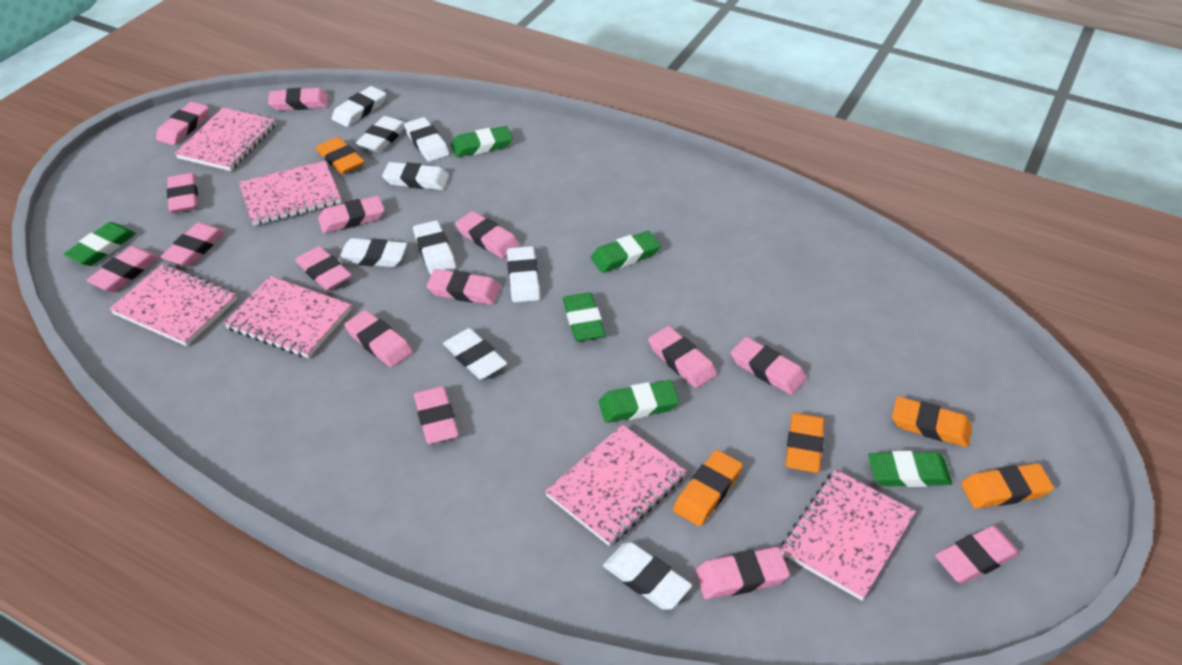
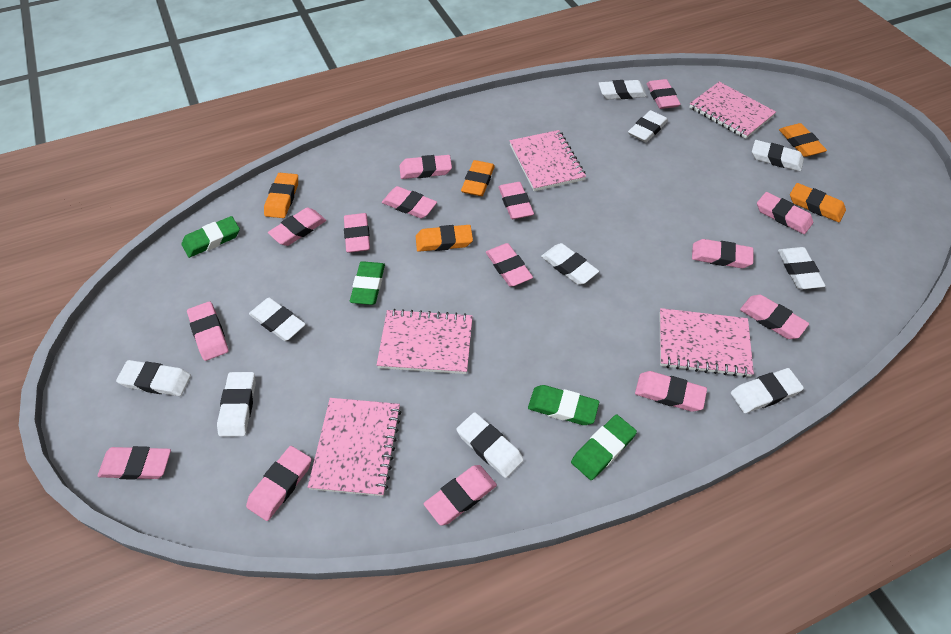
green eraser: [64,222,136,266] [451,126,513,157] [563,293,606,342] [591,231,661,273] [599,380,679,423] [868,451,952,487] = 6 -> [182,216,240,258] [350,261,385,305] [528,385,599,425] [571,414,637,480] = 4
pink notebook: [109,264,237,346] [175,108,276,171] [224,276,351,358] [239,161,341,226] [545,425,687,546] [780,469,916,601] = 6 -> [308,398,402,496] [377,309,473,374] [509,130,586,191] [659,308,754,378] [689,82,776,139] = 5
white eraser: [332,86,386,127] [338,238,407,267] [356,116,405,152] [382,162,449,190] [404,117,449,162] [413,220,456,275] [443,328,507,380] [507,246,540,302] [603,542,692,610] = 9 -> [116,360,191,396] [217,372,256,437] [249,298,306,341] [456,412,524,478] [541,243,599,285] [599,80,647,99] [628,110,668,142] [731,368,804,413] [752,140,804,172] [778,247,825,289] = 10

